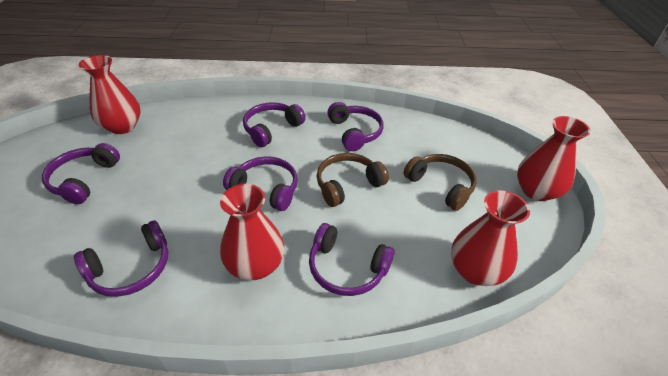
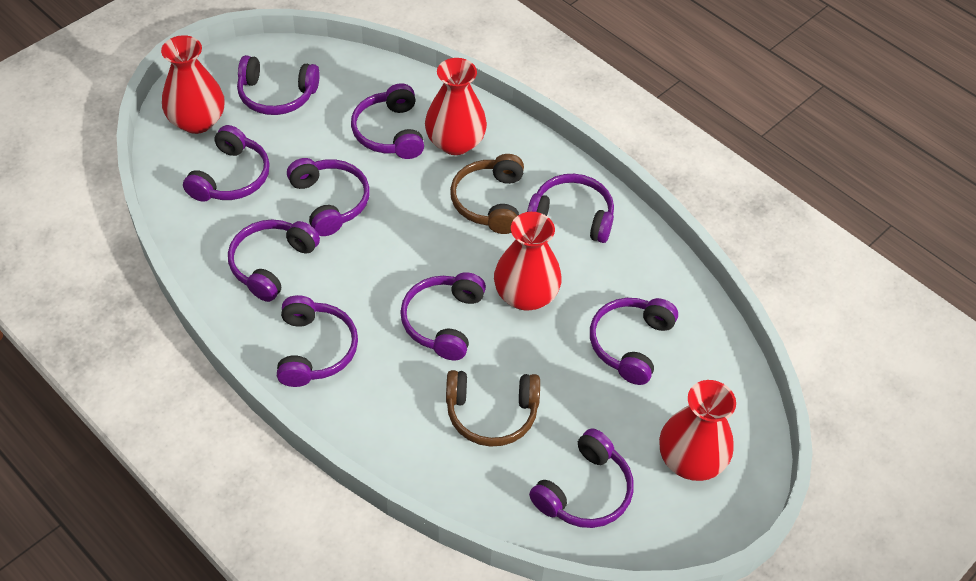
purple headphones: [42,143,120,204] [74,220,168,297] [223,156,298,211] [243,102,306,147] [309,223,394,296] [328,102,384,151] = 6 -> [183,125,270,202] [228,219,320,302] [237,55,320,115] [277,295,358,387] [287,158,370,236] [351,83,424,159] [400,272,486,360] [527,174,614,243] [529,429,634,528] [590,298,678,385] = 10

